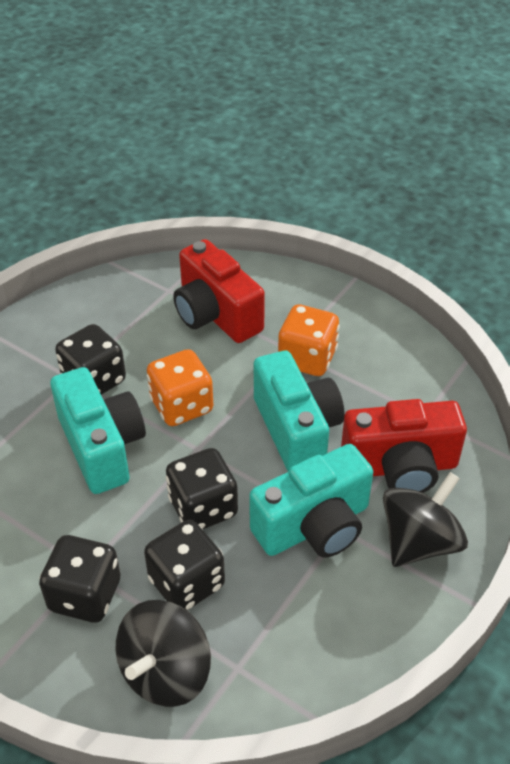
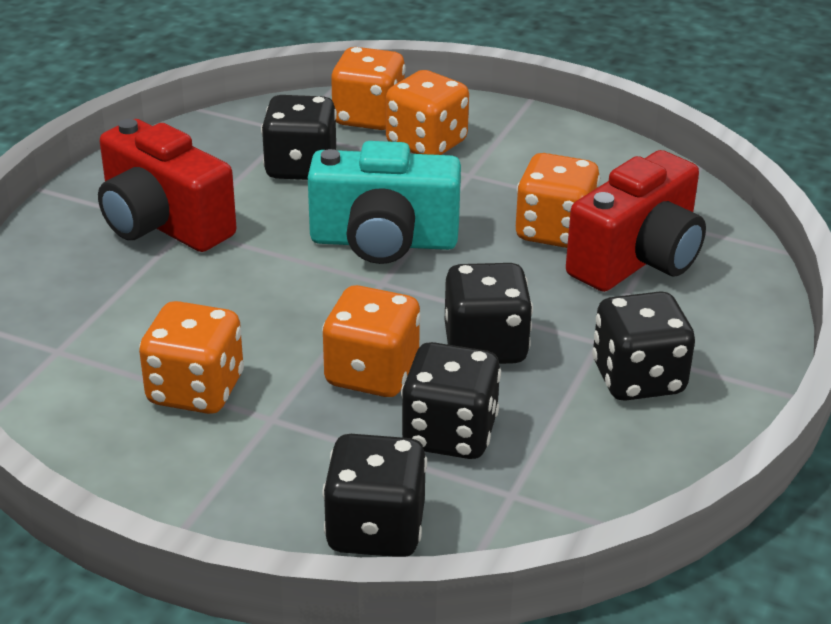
black dice: [39,535,121,623] [55,324,126,395] [144,520,225,610] [166,448,238,529] = 4 -> [261,95,337,180] [322,434,427,557] [401,342,501,459] [445,263,533,364] [592,291,695,401] = 5
black spinning top: [116,600,211,707] [383,472,468,567] = 2 -> none = 0
orange dice: [147,349,213,426] [278,304,340,376] = 2 -> [139,301,244,414] [322,285,421,397] [331,47,406,130] [386,70,469,155] [516,153,600,248] = 5
turquoise camera: [50,367,146,494] [249,444,373,558] [254,351,345,472] = 3 -> [308,141,461,264] = 1

